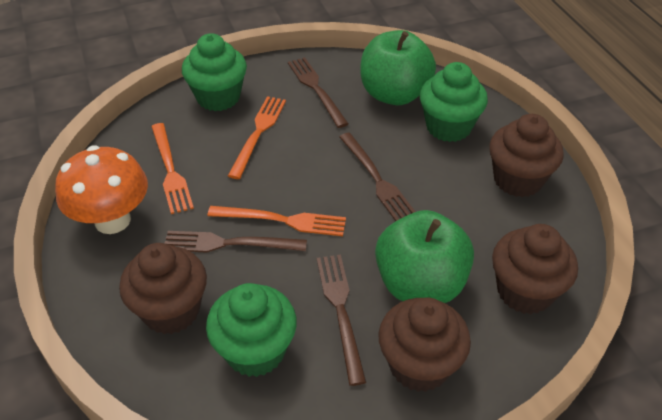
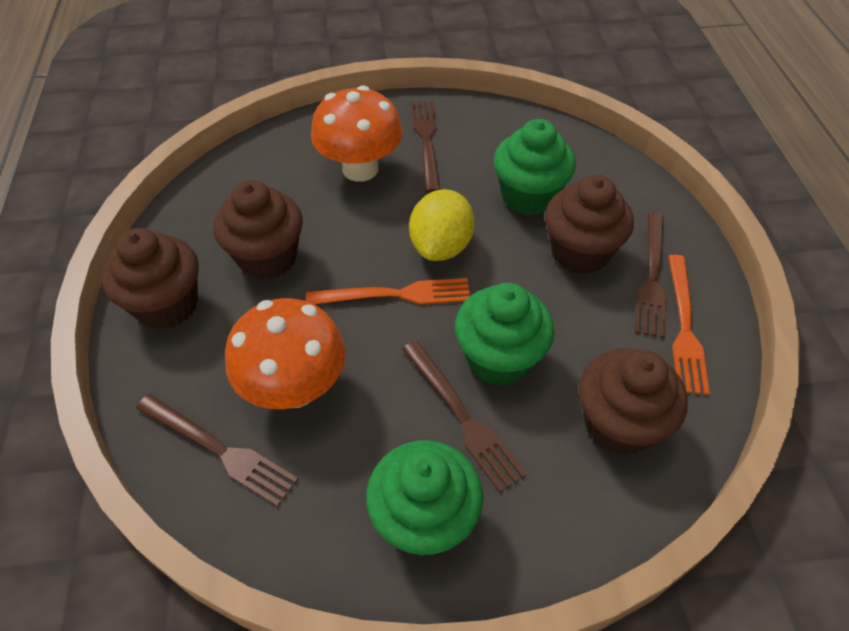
green apple: [360,30,436,105] [375,210,474,303] = 2 -> none = 0
orange fork: [151,123,194,214] [207,206,346,236] [228,96,286,179] = 3 -> [306,278,470,304] [668,255,710,395] = 2
orange mushroom: [55,145,148,234] = 1 -> [225,298,346,409] [311,85,403,182] = 2
yellow lemon: none = 0 -> [409,189,474,261] = 1

